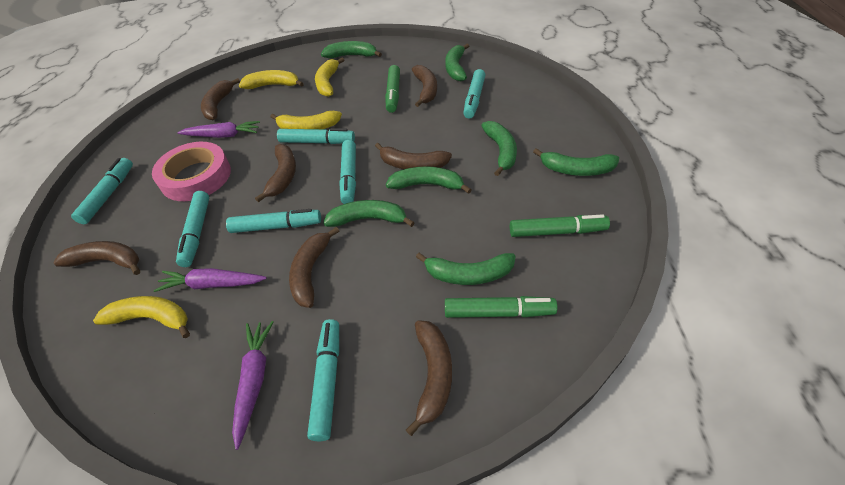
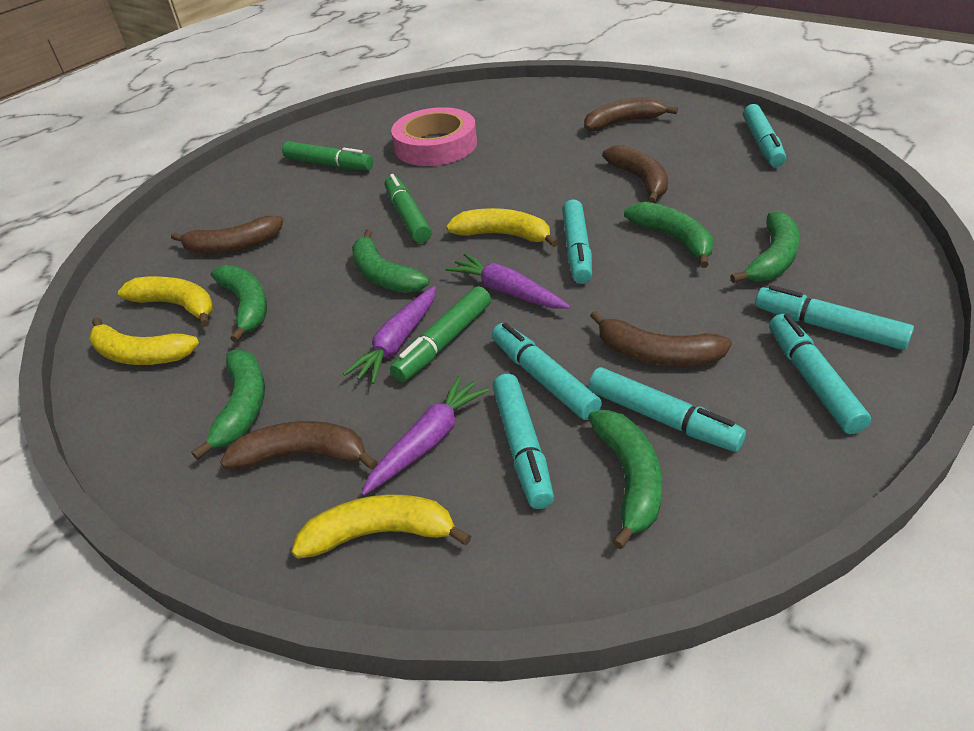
brown banana: [53,241,140,275] [201,78,240,120] [255,144,296,202] [289,227,339,308] [375,143,452,169] [406,320,452,436] [412,65,437,107] = 7 -> [171,216,283,254] [220,421,378,470] [584,97,678,131] [590,311,732,367] [602,145,668,203] = 5
green banana: [321,41,382,58] [323,200,415,227] [386,166,471,194] [416,253,516,285] [445,44,469,81] [481,121,517,176] [533,148,619,176] = 7 -> [192,350,265,460] [211,265,267,343] [352,229,429,293] [588,410,662,549] [624,202,713,268] [730,211,800,283] = 6

